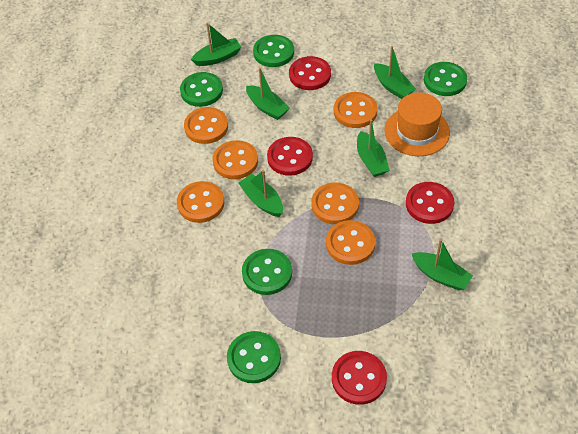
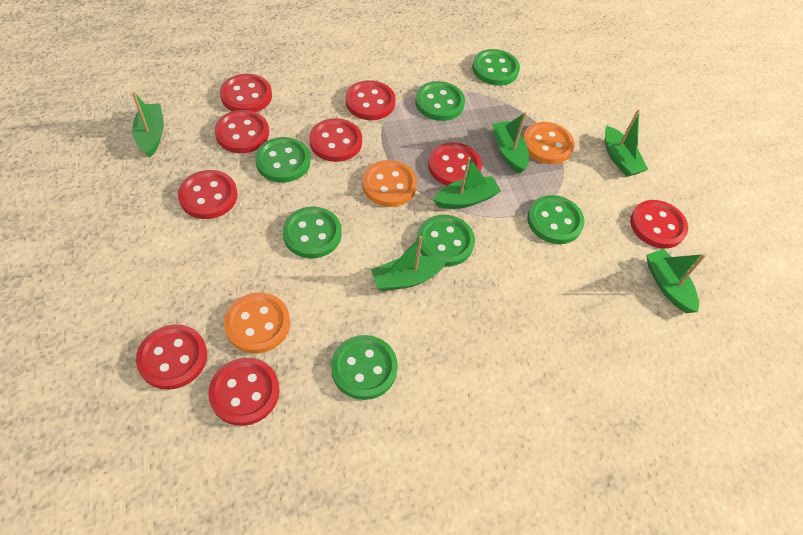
green button: [180,72,223,107] [227,331,281,383] [242,249,292,295] [253,35,294,67] [424,62,467,96] = 5 -> [255,137,311,183] [283,207,342,258] [331,335,398,400] [415,81,465,121] [417,215,475,266] [472,49,520,86] [527,195,585,244] = 7
orange button: [177,181,224,223] [184,107,228,144] [212,140,258,179] [311,182,359,224] [326,220,375,265] [334,92,378,128] = 6 -> [224,293,290,353] [362,160,417,207] [523,122,575,164] = 3
orange hat: [384,92,450,156] = 1 -> none = 0
red button: [267,137,313,176] [289,56,331,90] [332,351,387,405] [406,182,454,224] = 4 -> [136,324,207,390] [178,170,238,219] [208,358,280,426] [214,110,269,153] [220,74,272,112] [309,118,362,162] [346,80,396,120] [428,142,482,186] [630,200,688,249] = 9

